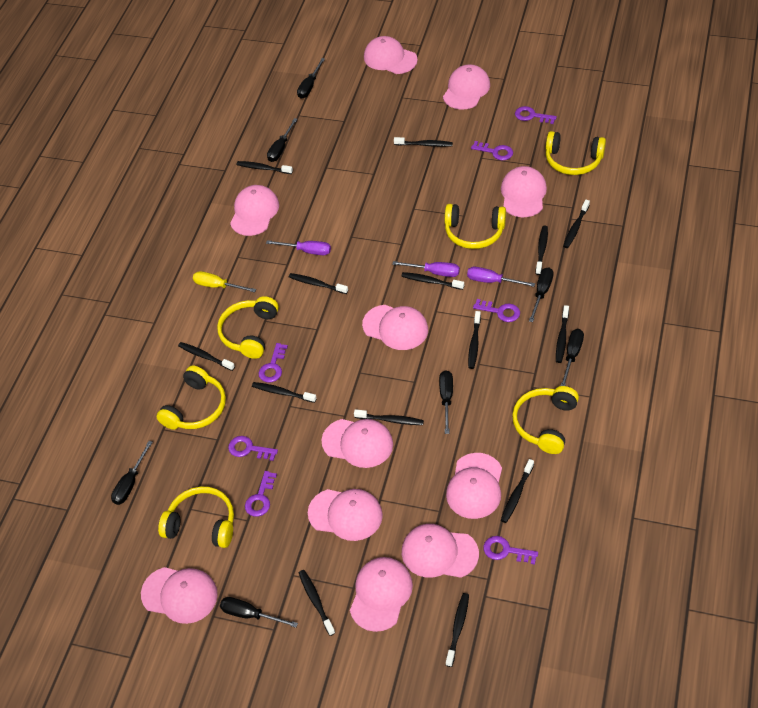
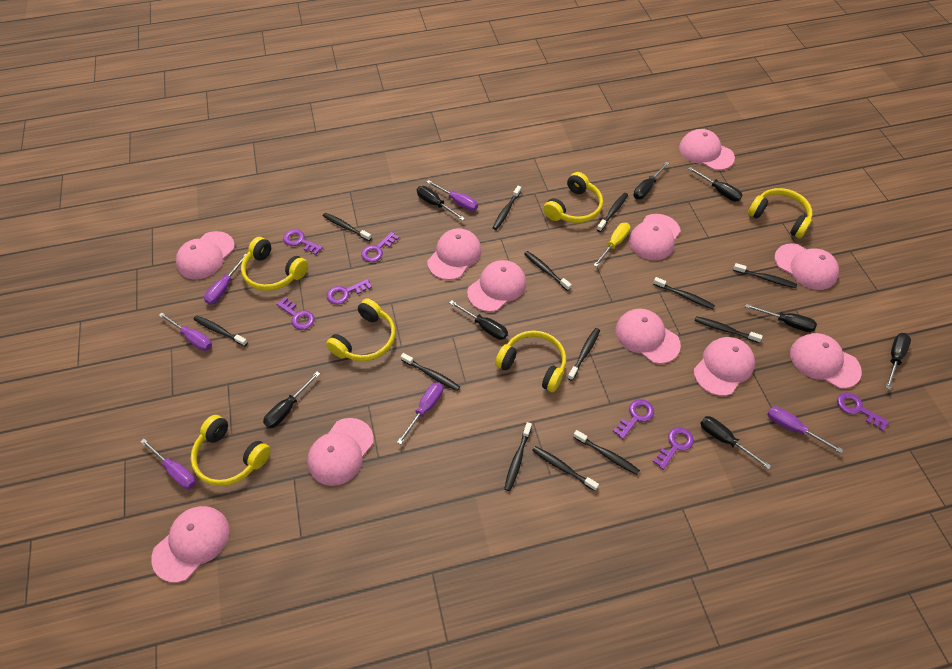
black screwdriver: [111,441,153,505] [220,597,298,628] [267,118,297,162] [297,58,325,99] [439,371,453,434] [529,267,553,322] [561,329,584,386] = 7 -> [263,372,320,428] [417,186,465,221] [450,301,508,340] [633,162,669,199] [689,167,743,201] [700,416,771,469] [745,304,817,332] [886,333,911,390] = 8
black toothbrush: [178,342,235,371] [236,161,293,174] [252,382,317,403] [289,273,348,294] [299,570,335,636] [354,409,424,425] [394,137,453,147] [401,272,464,290] [446,593,469,667] [468,311,481,369] [501,459,534,523] [536,226,548,275] [556,305,569,363] [563,200,590,248] = 14 -> [193,315,248,346] [323,213,372,241] [401,353,460,391] [493,186,521,230] [504,422,532,491] [524,251,572,291] [532,446,599,491] [568,328,600,381] [573,430,640,475] [597,193,628,232] [653,277,715,309] [695,316,763,343] [733,263,797,288] = 13
purple screwdriver: [266,240,331,255] [392,261,460,277] [467,267,535,287] = 3 -> [140,438,196,489] [159,313,212,351] [204,253,246,305] [397,382,443,444] [426,180,478,211] [767,406,843,453] = 6

